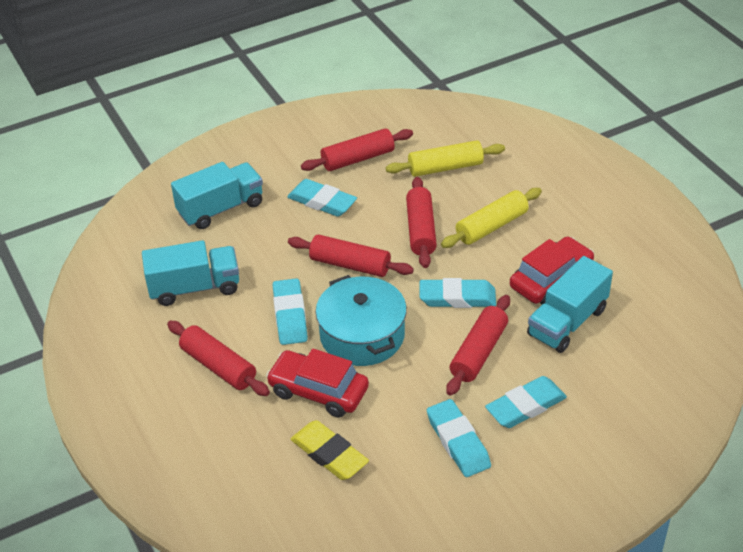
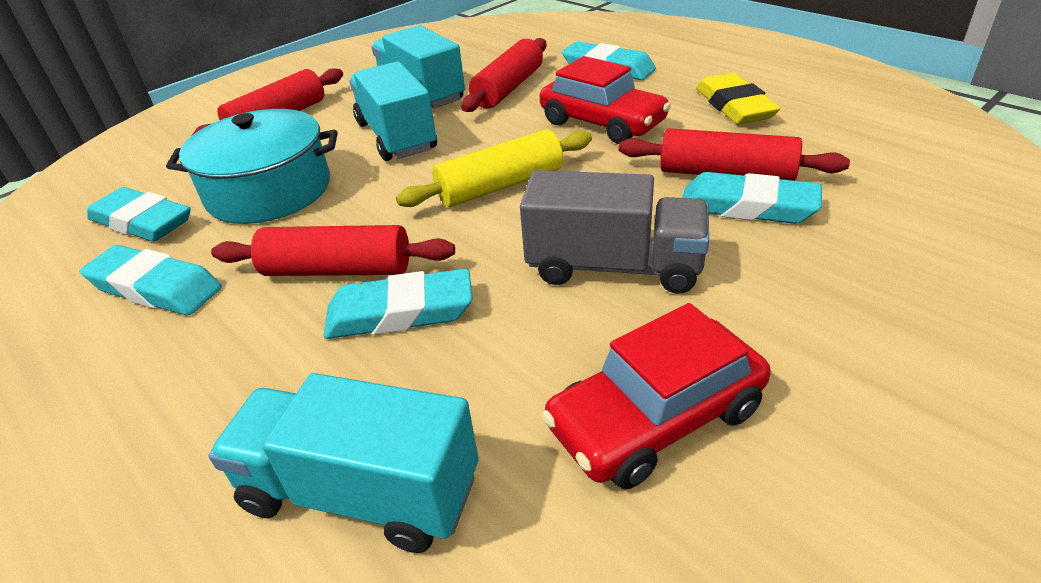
grey truck: none = 0 -> [520,170,709,294] = 1
red rolling pin: [167,321,270,396] [288,234,414,277] [301,128,413,171] [406,177,437,268] [446,295,510,396] = 5 -> [192,68,343,135] [211,225,455,276] [461,38,546,112] [618,128,850,181] = 4
yellow rolling pin: [386,140,505,177] [441,188,542,248] = 2 -> [396,129,592,207] = 1

